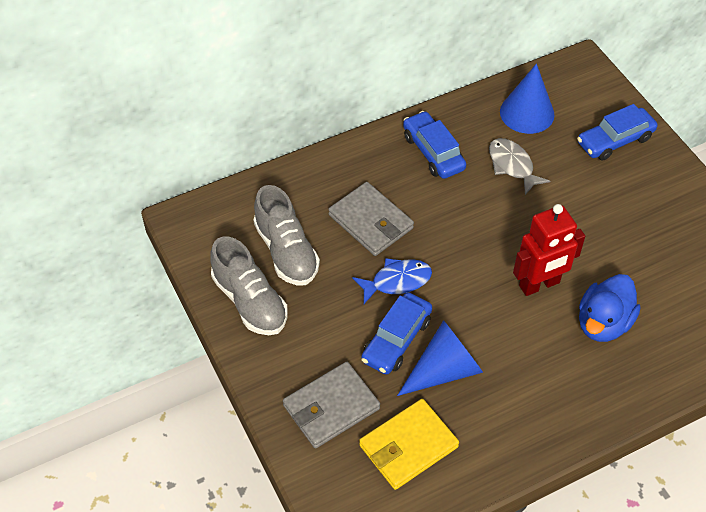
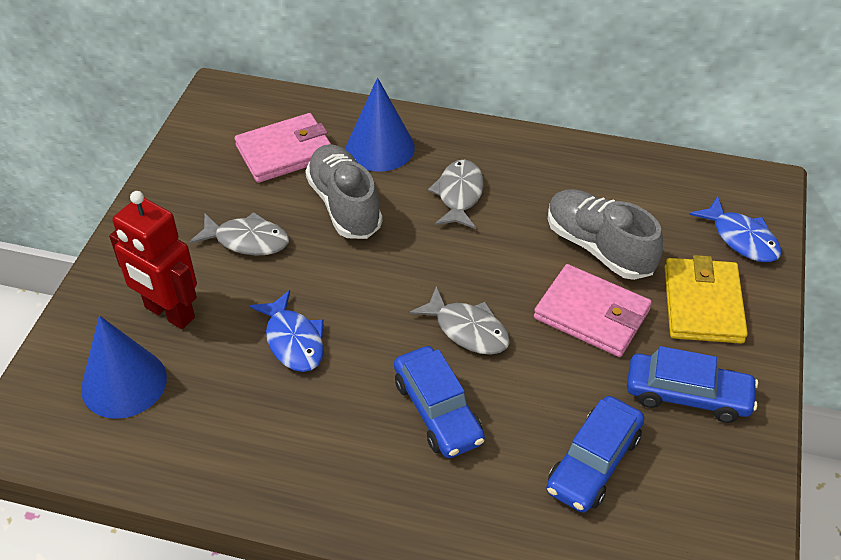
blue duck: [579,274,641,342] = 1 -> none = 0
blue fish: [352,258,432,304] = 1 -> [250,290,324,372] [689,196,781,262] = 2
grey fish: [489,138,550,195] = 1 -> [190,212,289,256] [409,286,510,355] [428,160,484,229] = 3
grey wallet: [283,362,380,448] [328,182,414,256] = 2 -> none = 0
pink wallet: none = 0 -> [235,113,331,183] [534,264,652,357] = 2

